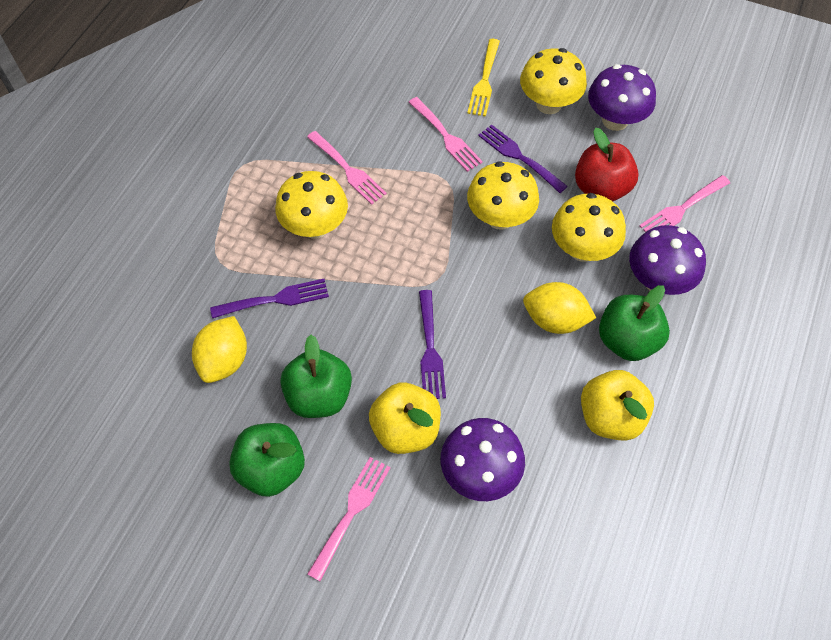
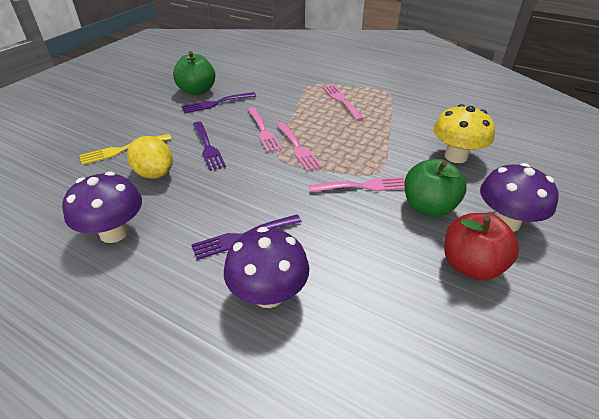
green apple: [229,423,305,497] [280,335,352,418] [599,285,670,361] = 3 -> [173,51,215,95] [405,159,466,217] = 2
yellow apple: [369,383,441,454] [581,370,654,441] = 2 -> none = 0
yellow lemon: [192,316,247,383] [523,282,596,334] = 2 -> [127,136,173,179] = 1
yellow mushroom: [275,171,348,239] [467,161,539,230] [520,48,587,114] [552,193,626,262] = 4 -> [433,104,495,163] = 1

